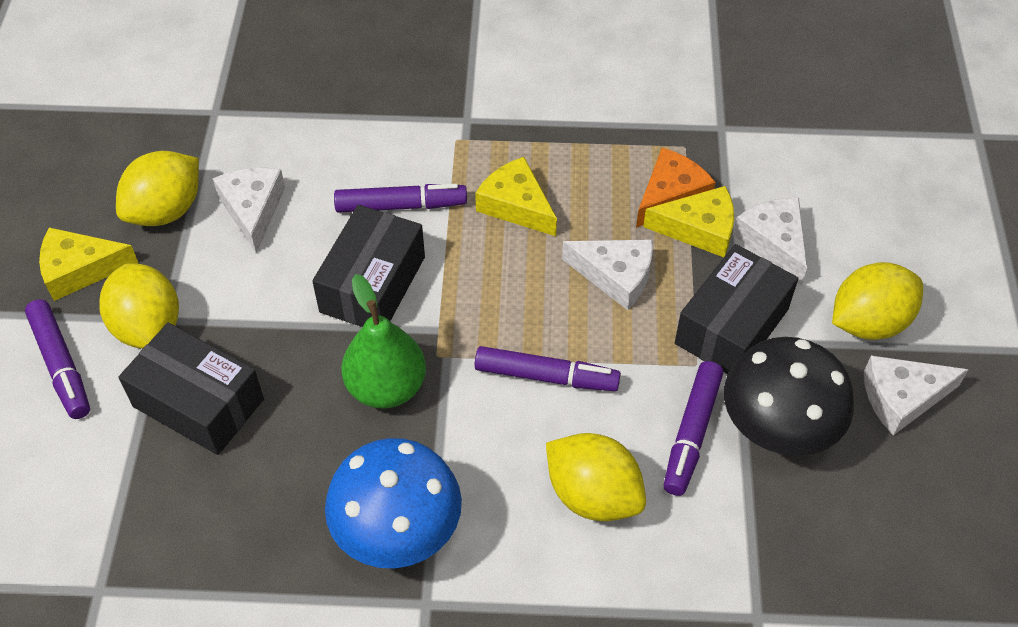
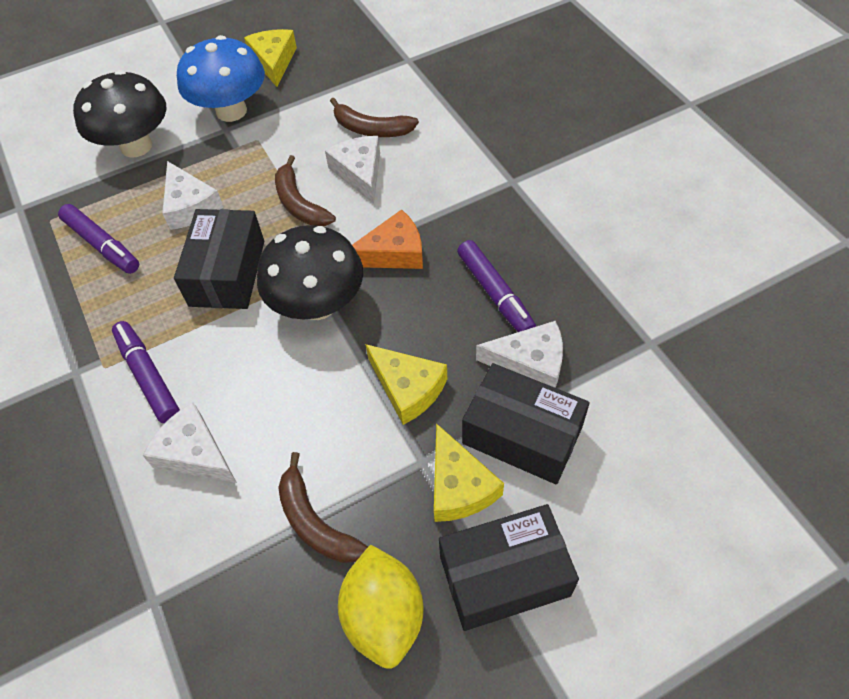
black mushroom: [724,337,854,456] = 1 -> [73,70,166,158] [257,225,363,320] = 2
brown banana: none = 0 -> [275,155,336,226] [278,452,368,563] [330,97,419,137] = 3
green pear: [342,274,426,408] = 1 -> none = 0
purple marker: [25,300,90,419] [334,184,467,213] [475,346,621,391] [664,361,723,496] = 4 -> [58,204,139,274] [112,321,180,423] [457,240,536,332] = 3
yellow lemon: [99,263,179,349] [116,151,199,226] [546,433,646,521] [832,262,923,340] = 4 -> [338,545,423,669] = 1

